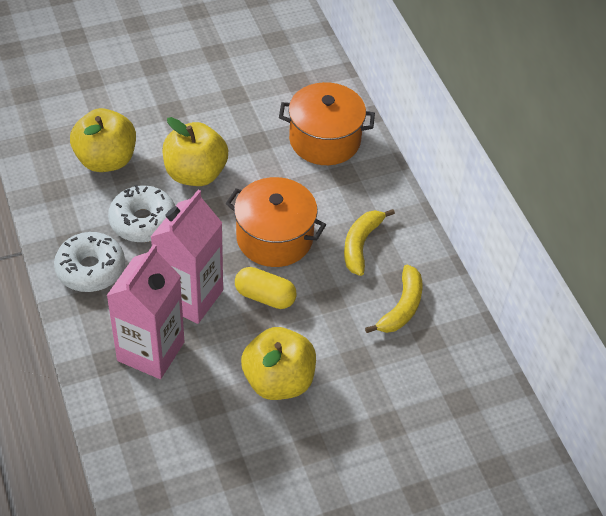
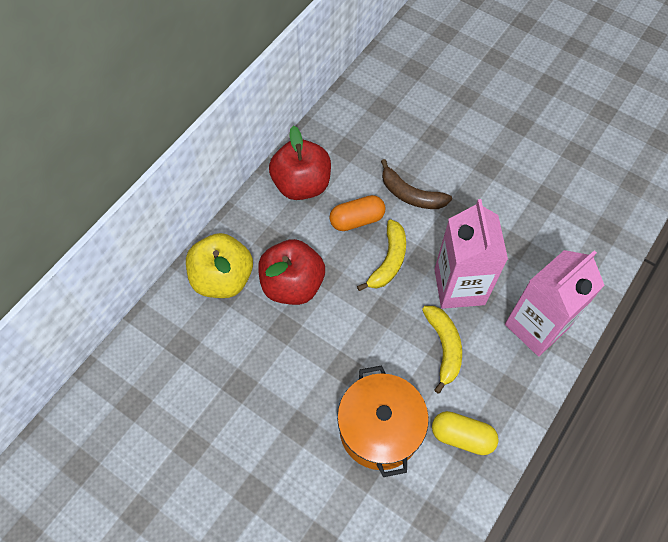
brown banana: none = 0 -> [381,159,452,209] = 1
orange capsule: none = 0 -> [330,195,386,231] = 1
orange pot: [225,177,326,267] [279,82,375,165] = 2 -> [337,365,429,477] = 1
red apple: none = 0 -> [258,239,325,305] [269,126,331,200] = 2
white donut: [54,232,125,292] [108,185,175,242] = 2 -> none = 0
yellow apple: [70,108,136,172] [162,117,228,186] [241,327,316,400] = 3 -> [186,233,253,298] = 1

